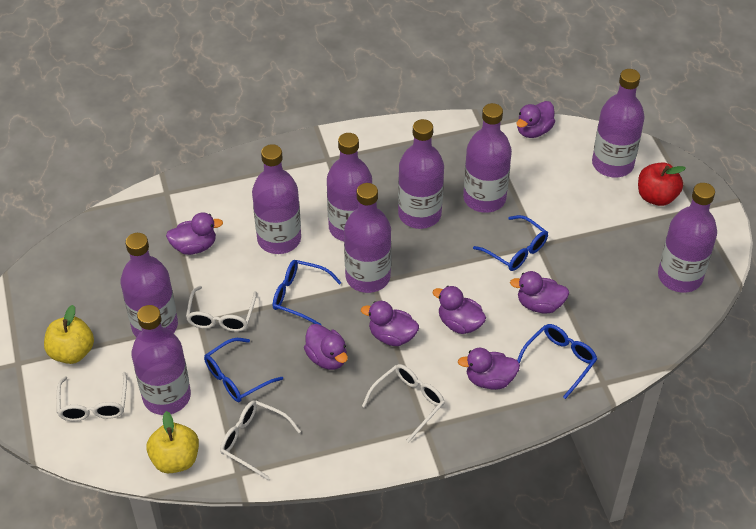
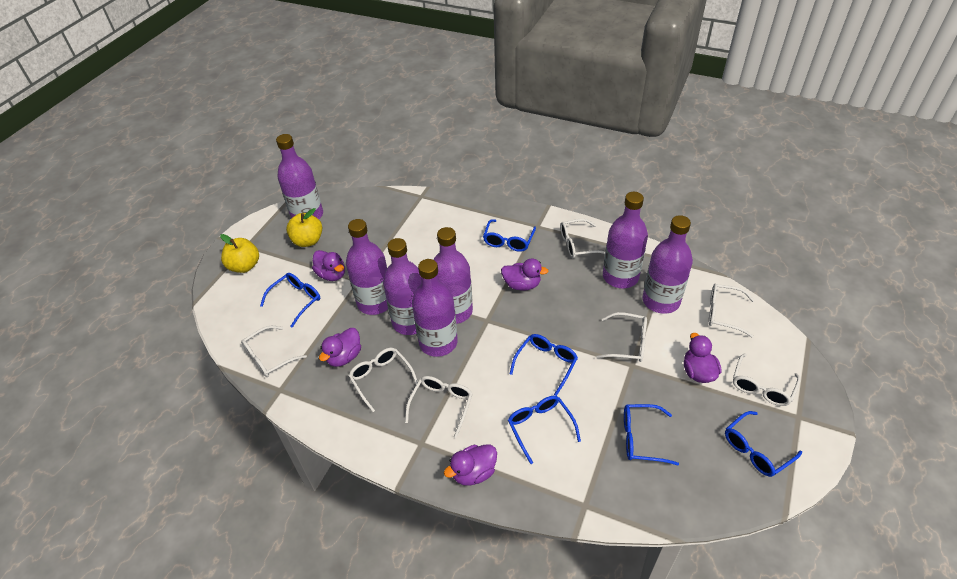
blue glasses: [204,338,283,402] [273,260,342,325] [473,215,548,271] [517,324,597,399] = 4 -> [260,273,320,327] [483,219,536,252] [508,396,581,464] [510,334,578,396] [624,404,679,465] [725,411,802,477] = 6
purple bottle: [121,233,178,337] [132,305,191,415] [252,144,301,254] [327,133,372,241] [344,183,391,293] [398,119,444,229] [463,103,512,213] [592,69,645,177] [658,183,717,293] = 9 -> [276,134,323,219] [346,219,388,315] [383,238,422,335] [412,259,458,357] [433,227,473,324] [603,192,648,288] [642,215,693,314] = 7
purple duck: [166,212,223,255] [304,324,348,370] [361,301,419,346] [432,286,486,334] [458,348,520,390] [510,271,569,314] [517,101,555,138] = 7 -> [312,250,345,281] [319,328,361,367] [444,444,497,486] [501,259,549,291] [684,333,722,383] = 5
red apple: [638,163,686,206] = 1 -> none = 0
white glasses: [57,372,127,421] [186,286,257,332] [220,400,301,480] [362,364,445,442] = 4 -> [241,326,307,377] [349,348,418,412] [405,376,473,438] [560,219,605,258] [596,312,647,362] [708,284,754,338] [733,353,800,406] = 7

